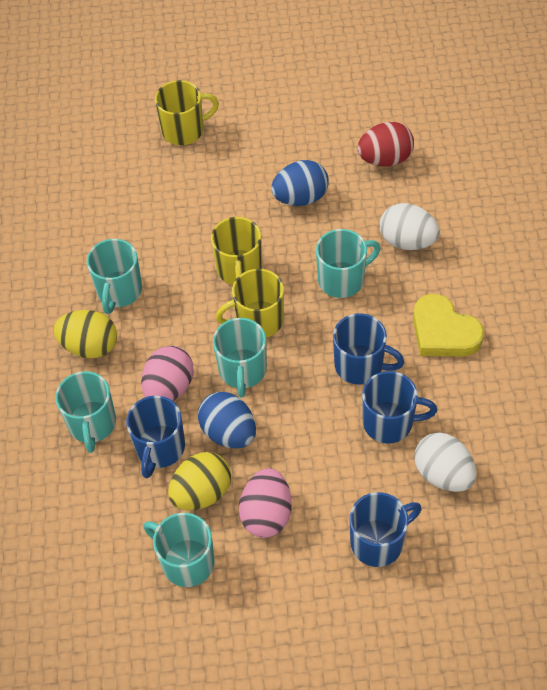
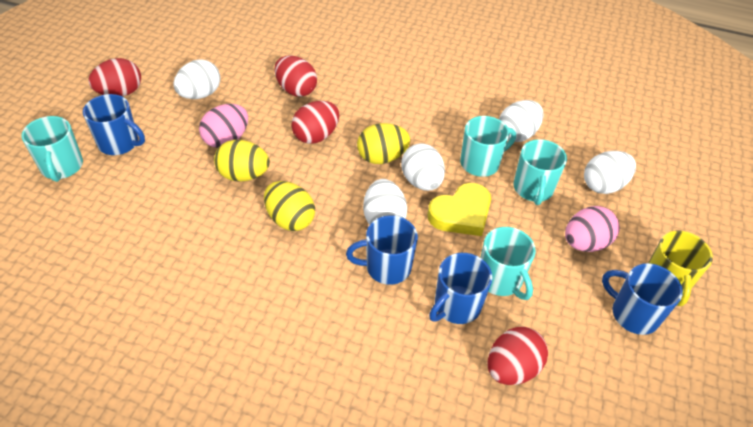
blue egg: [198,392,256,449] [271,160,329,206] = 2 -> none = 0
red egg: [357,122,414,167] = 1 -> [88,58,141,96] [275,56,317,97] [291,101,339,144] [488,327,548,385] = 4
turquoise mug: [55,371,116,453] [87,239,142,314] [144,513,215,587] [213,318,267,397] [316,229,381,298] = 5 -> [21,116,83,182] [460,116,516,177] [480,227,536,300] [513,139,567,205] = 4
white egg: [380,203,440,250] [415,432,477,492] = 2 -> [173,59,220,99] [363,179,407,225] [401,143,445,191] [499,100,544,142] [584,151,636,194] = 5
yellow egg: [53,310,117,358] [168,452,231,510] = 2 -> [214,140,270,182] [264,181,315,231] [357,123,410,164] = 3
yellow mug: [155,80,219,145] [211,217,262,285] [216,269,284,338] = 3 -> [648,230,713,306] = 1

